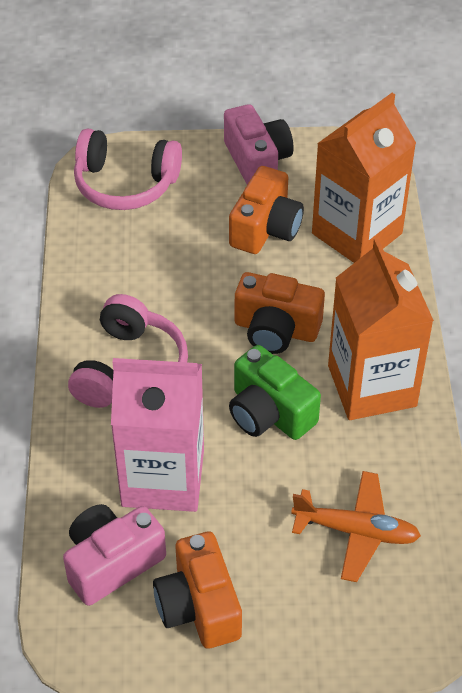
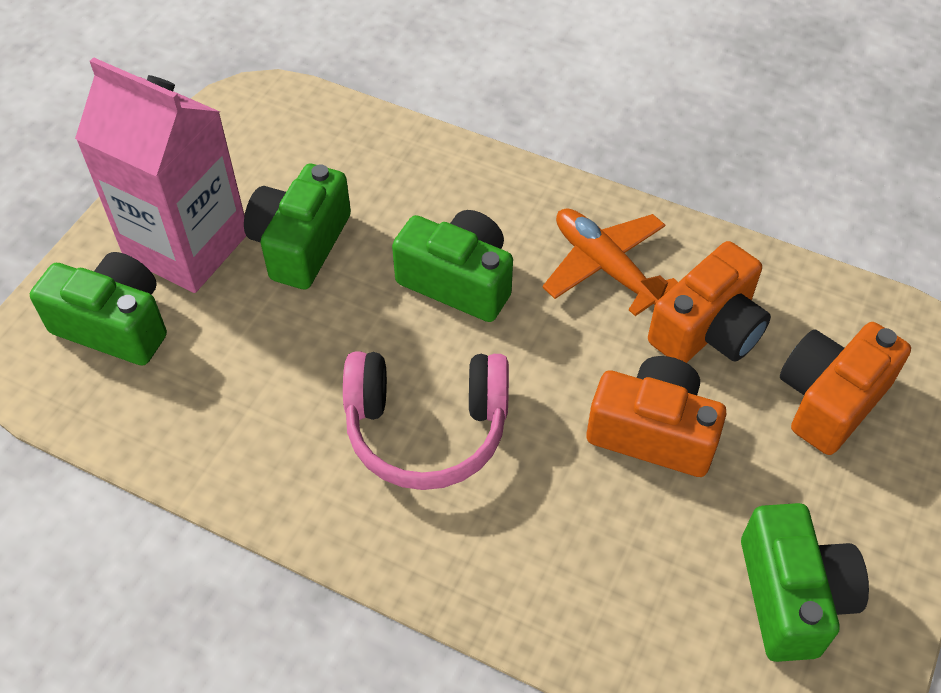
green camera: [229,345,321,440] = 1 -> [30,252,167,365] [244,164,351,289] [392,210,513,322] [741,503,869,662] = 4
orange carton: [312,93,416,263] [328,238,434,420] = 2 -> none = 0
pink camera: [63,504,166,606] [224,104,294,185] = 2 -> none = 0
pink headphones: [68,294,188,408] [74,128,182,210] = 2 -> [343,351,509,490] = 1

